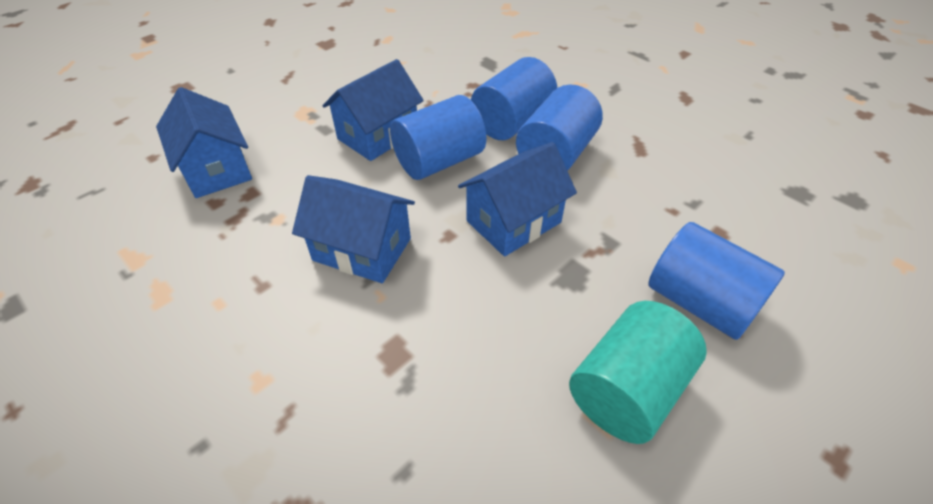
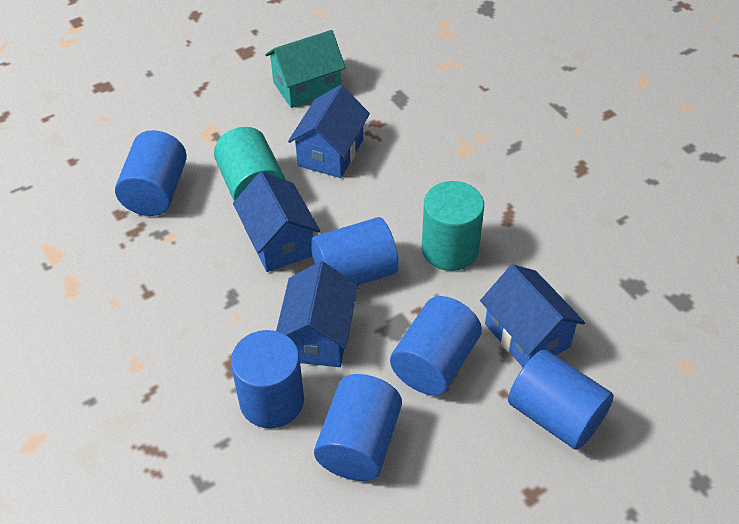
blue cylinder: [390,95,486,180] [471,57,557,140] [516,84,603,171] [648,222,785,340] = 4 -> [115,130,187,216] [231,330,304,428] [311,217,399,285] [314,374,402,481] [390,296,482,396] [508,349,614,450] = 6
turquoise cylinder: [569,301,707,444] = 1 -> [214,127,286,201] [422,181,484,271] = 2
turquoise house: none = 0 -> [265,30,346,108] = 1

